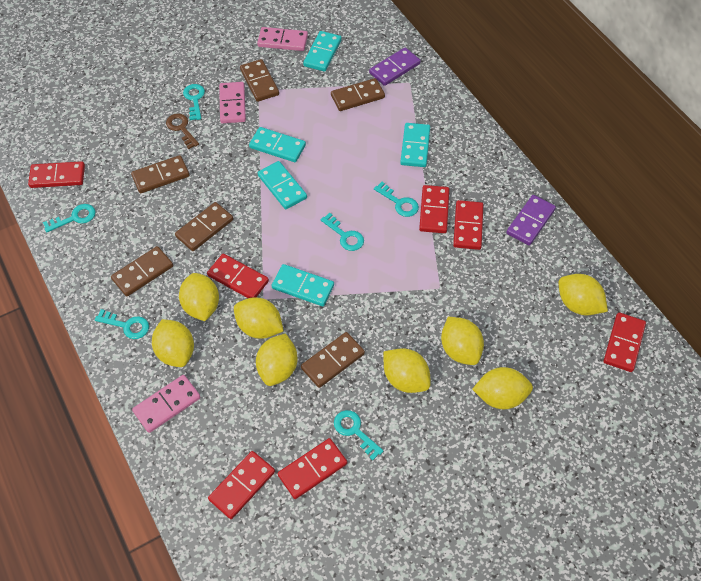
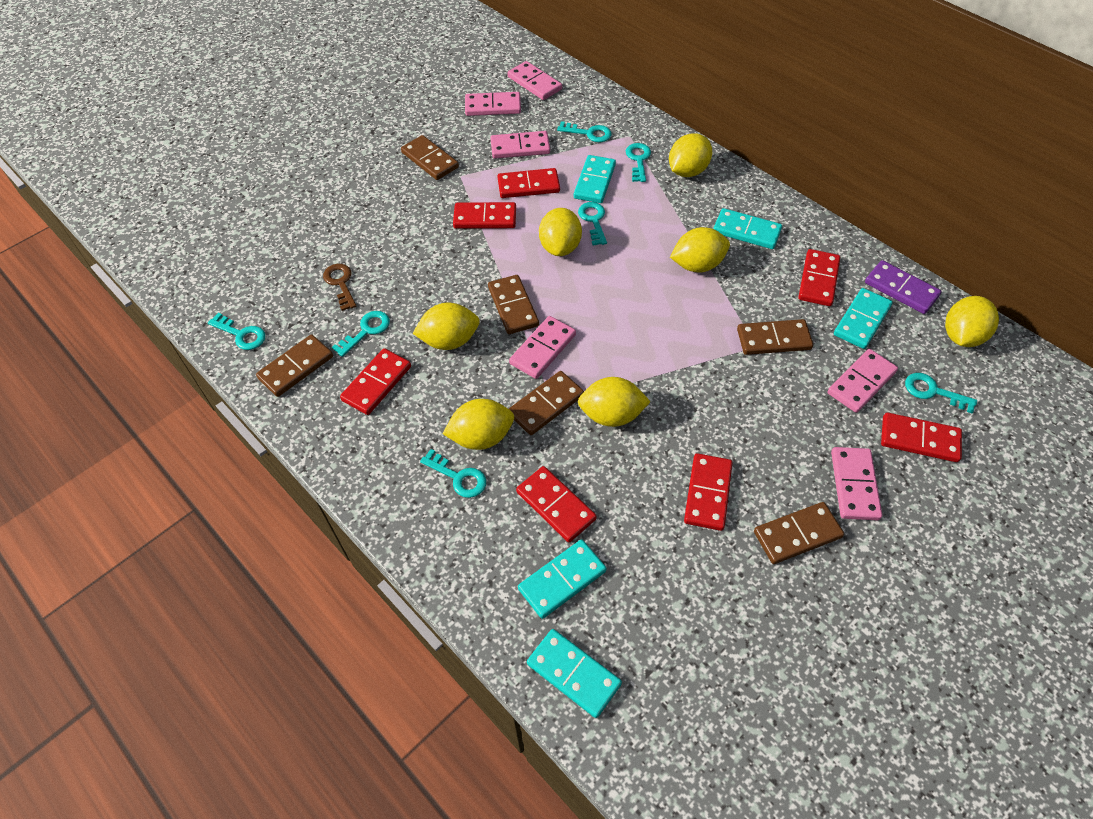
pink domino: [132,375,201,433] [219,82,246,123] [257,27,308,51] = 3 -> [465,92,521,116] [490,131,550,159] [508,61,562,100] [509,316,576,379] [827,349,898,413] [831,447,882,520] = 6
purple domino: [369,48,421,86] [506,195,556,245] = 2 -> [865,260,941,314] = 1
turquoise key: [43,204,96,233] [95,309,149,339] [183,84,205,120] [320,213,364,251] [334,410,383,460] [374,182,419,217] = 6 -> [208,313,265,350] [332,311,390,357] [420,449,486,498] [557,121,611,142] [578,202,607,246] [626,143,651,182] [905,373,977,413] = 7
yellow lemon: [152,319,194,367] [179,273,219,321] [234,297,284,339] [256,333,298,386] [383,348,431,393] [441,317,484,365] [472,367,533,409] [558,274,608,315] = 8 -> [412,303,480,350] [443,399,514,450] [539,208,582,256] [578,377,651,427] [669,133,712,177] [670,227,730,272] [945,296,999,347] = 7

